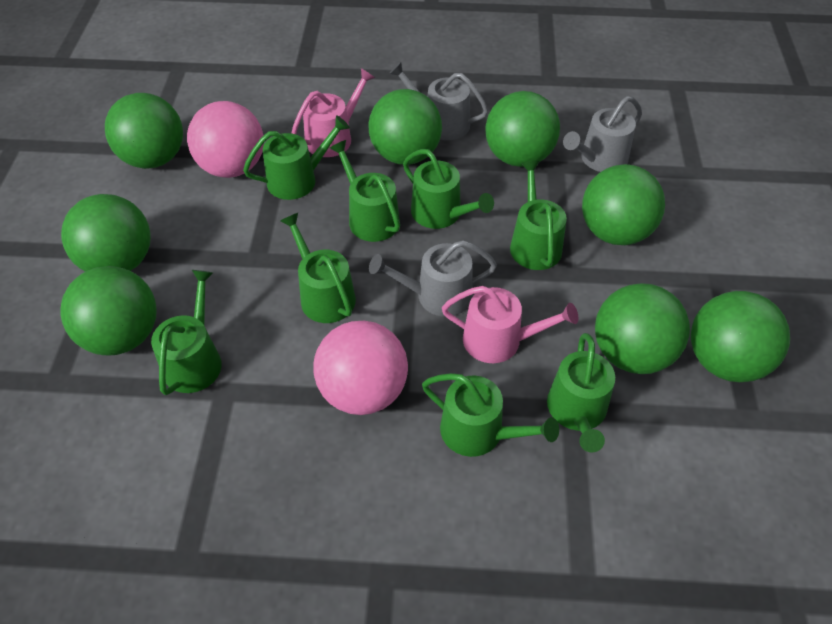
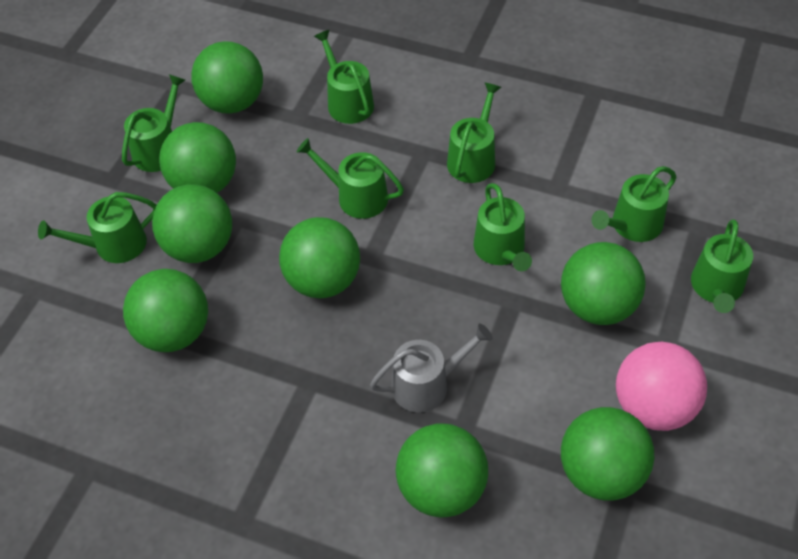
grey watering can: [369,240,497,317] [389,62,488,140] [563,96,642,172] = 3 -> [370,323,493,412] = 1
pink ball: [187,101,264,178] [314,321,408,415] = 2 -> [616,342,707,431] = 1
pink watering can: [292,68,375,157] [442,286,578,363] = 2 -> none = 0

